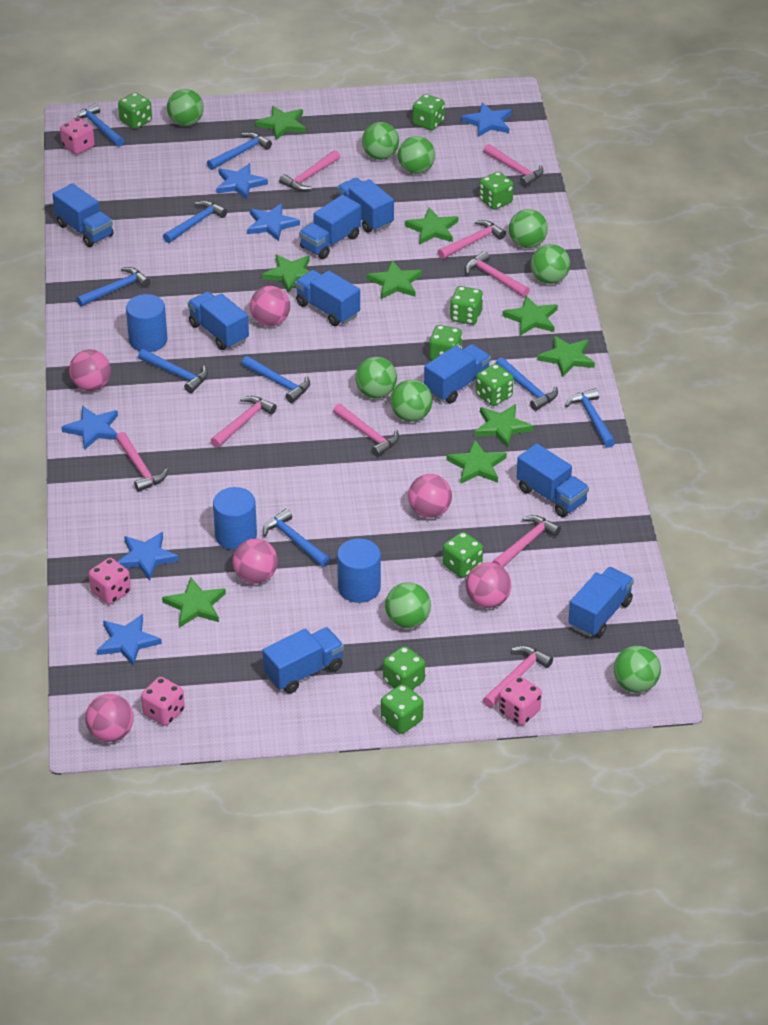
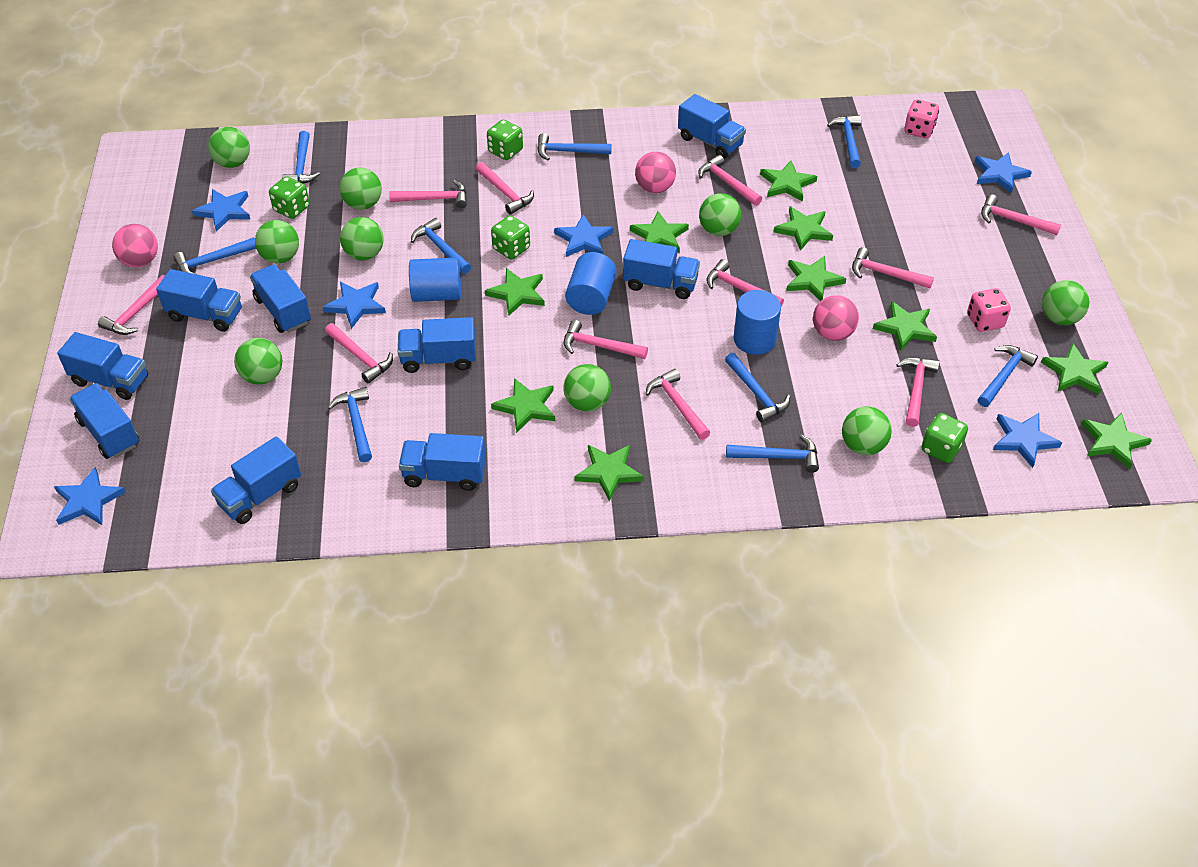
green dice: [118,92,152,129] [381,684,424,734] [383,646,425,690] [412,94,445,130] [429,325,463,360] [443,532,483,578] [450,286,483,325] [476,364,514,406] [479,172,514,210] = 9 -> [269,176,310,219] [487,120,523,160] [491,215,530,259] [921,413,968,463] = 4
green star: [162,578,226,628] [255,106,306,140] [262,255,310,293] [367,260,422,299] [405,208,458,245] [446,440,507,484] [474,404,533,448] [502,296,558,336] [537,335,595,377] = 9 -> [485,268,545,316] [491,378,555,433] [574,445,644,501] [630,211,689,253] [760,160,817,202] [773,206,833,251] [786,256,846,301] [873,301,937,351] [1041,343,1108,394] [1081,412,1152,469] = 10
pink ball: [69,349,111,391] [85,694,134,742] [233,539,278,584] [250,286,290,326] [408,474,452,518] [466,562,511,608] = 6 -> [112,224,158,267] [635,152,676,193] [813,295,859,341] = 3
pink dice: [60,117,95,155] [89,558,131,604] [141,677,185,726] [499,676,542,725] = 4 -> [904,99,939,138] [967,288,1011,332] = 2
pink hammer: [116,432,168,492] [211,396,277,448] [279,150,340,191] [333,404,399,457] [438,220,506,259] [465,251,530,297] [483,144,544,187] [483,646,553,708] [492,515,561,567] = 9 -> [98,275,165,335] [325,323,393,384] [389,180,467,208] [476,162,534,215] [563,320,648,359] [646,369,710,440] [698,155,762,206] [706,259,784,307] [852,247,934,288] [896,357,940,427] [981,194,1061,235] = 11

